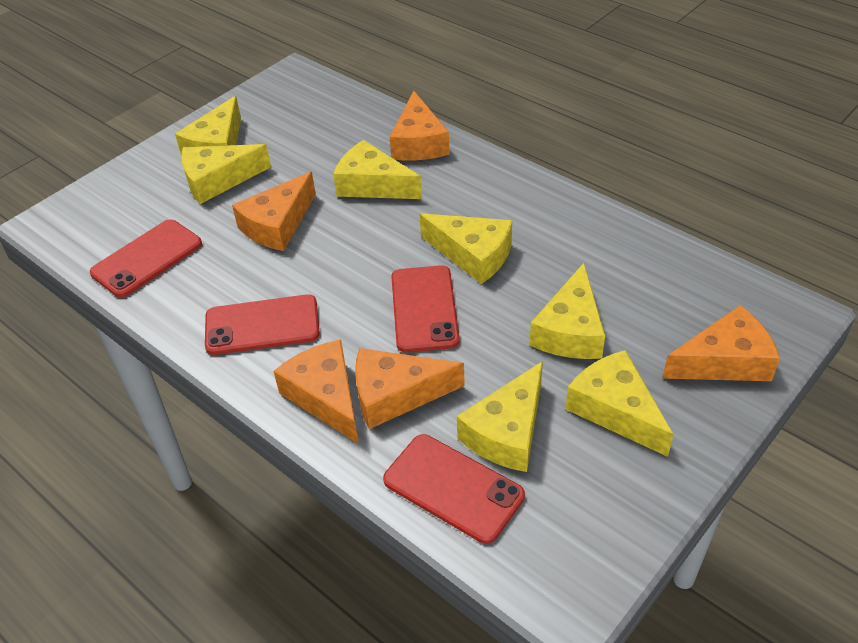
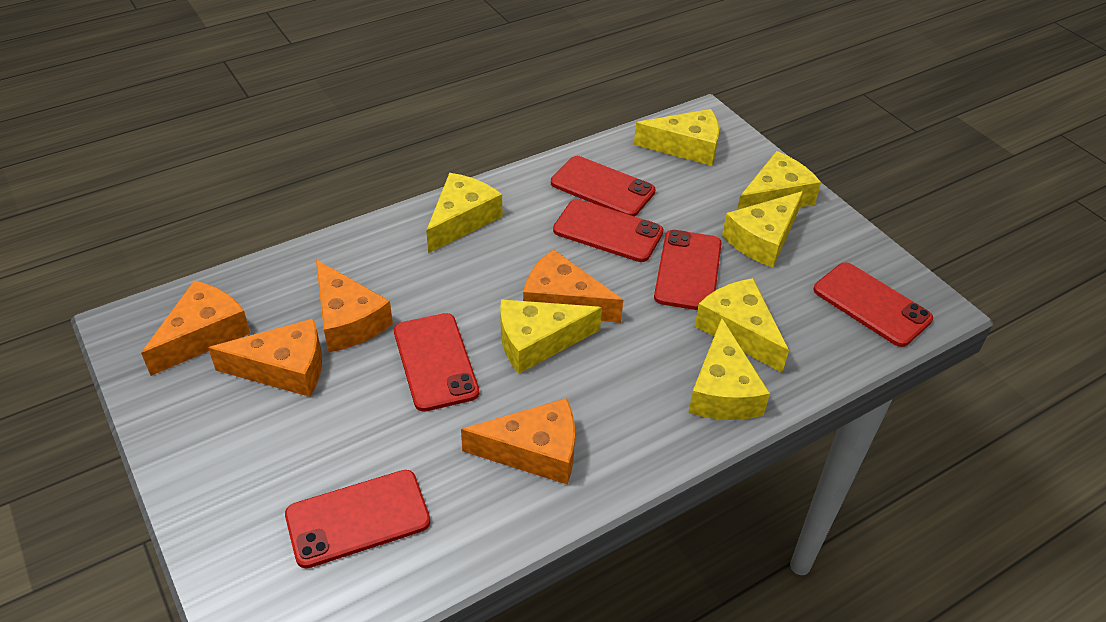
red phone: [90,219,202,298] [205,294,320,355] [383,434,525,544] [391,265,460,352] = 4 -> [285,470,430,568] [394,313,479,412] [551,156,656,217] [553,199,664,262] [654,230,721,310] [813,262,933,347] = 6

